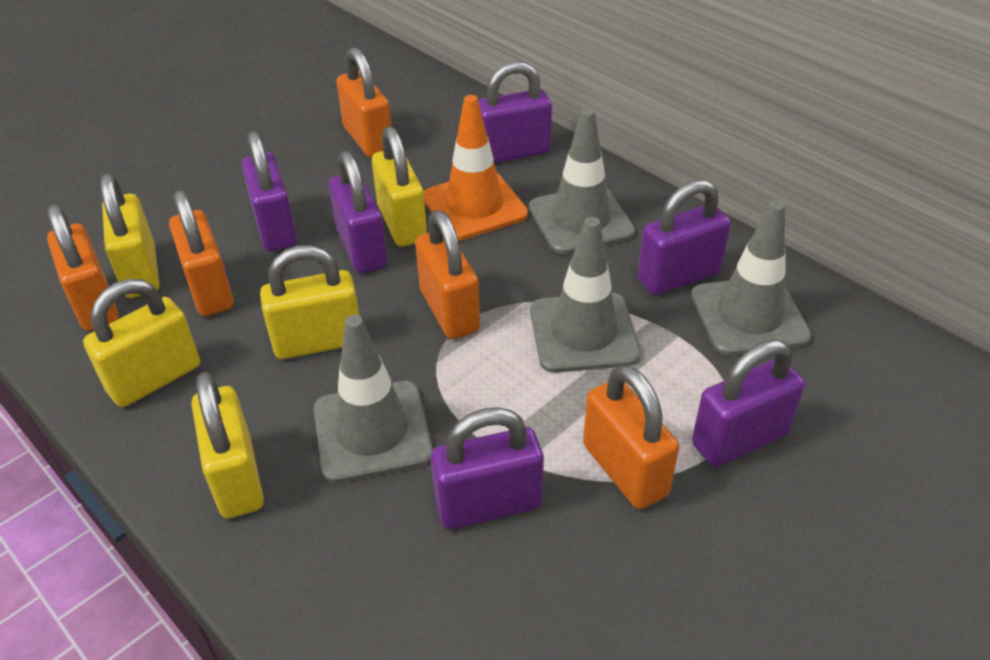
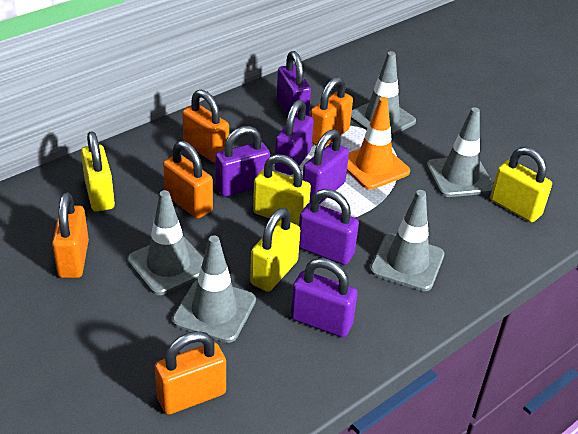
grey traffic cone: [314,315,433,483] [529,108,635,255] [530,217,640,373] [691,200,811,356] = 4 -> [127,190,204,295] [172,235,256,343] [351,51,416,136] [370,190,444,291] [426,107,493,197] = 5
yellow padlock: [83,279,200,407] [100,173,159,298] [191,372,264,518] [260,245,360,359] [372,127,427,247] = 5 -> [81,131,115,212] [250,208,300,292] [253,154,311,226] [490,147,552,222] = 4

